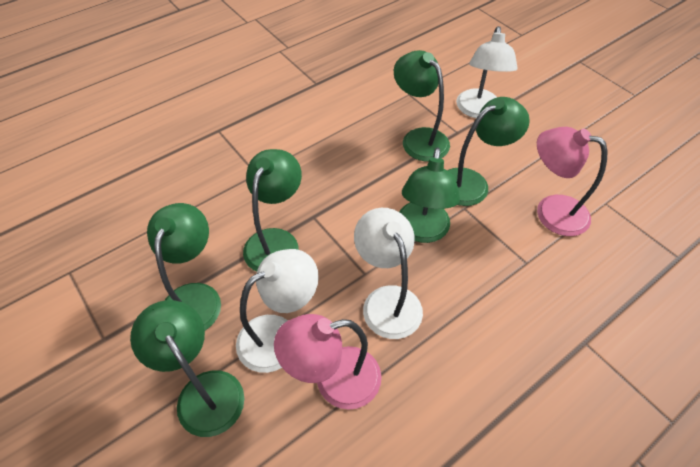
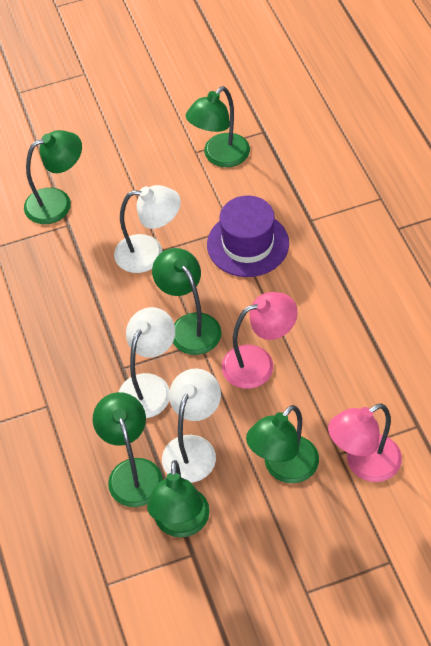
purple hat: none = 0 -> [207,196,289,277] = 1

